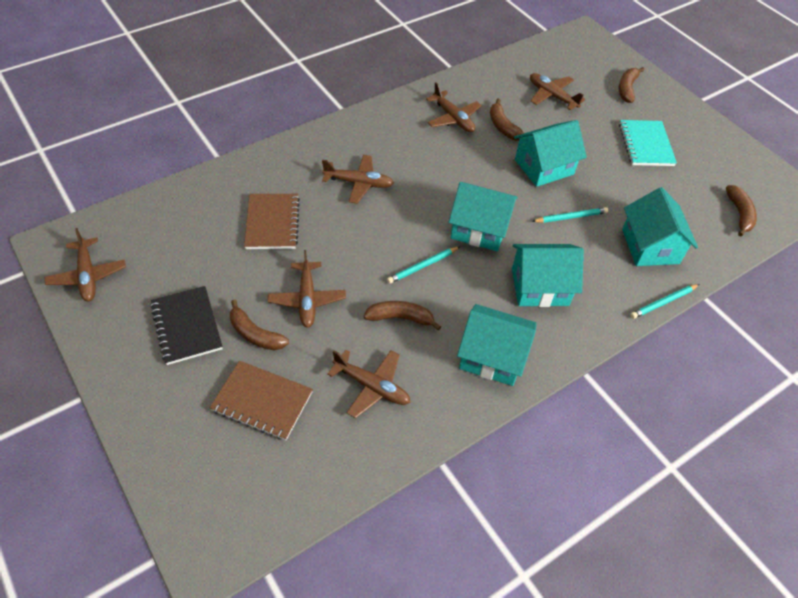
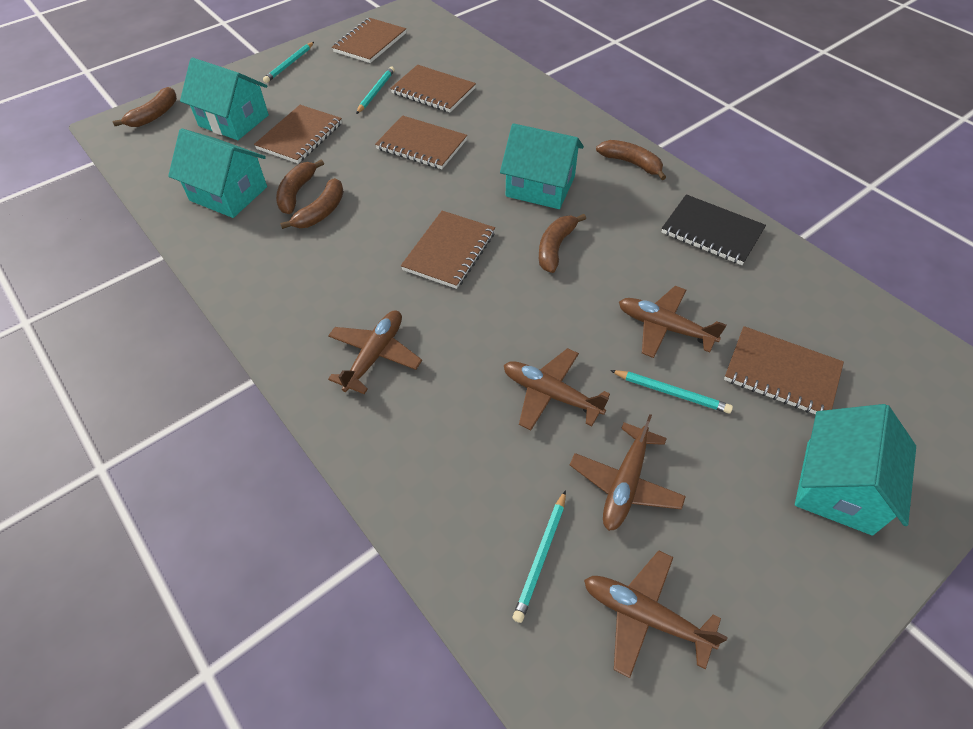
brown notebook: [210,361,313,440] [244,194,300,249] = 2 -> [254,105,342,164] [332,18,406,63] [375,115,467,169] [390,65,476,112] [401,211,495,289] [724,326,844,414] = 6
brown plane: [45,228,126,301] [268,250,346,328] [322,155,394,204] [327,350,411,418] [426,82,482,132] [530,73,586,110] = 6 -> [328,310,422,394] [504,348,610,431] [570,414,686,531] [584,550,728,678] [619,286,727,358] = 5
turquoise house: [449,182,518,251] [457,304,537,386] [512,244,584,307] [514,120,587,187] [622,187,698,266] = 5 -> [168,129,267,218] [180,58,269,140] [500,123,584,209] [795,404,916,535] = 4
turquoise notebook: [619,120,677,166] = 1 -> none = 0
turquoise pencil: [387,247,459,284] [532,207,608,223] [630,284,699,319] = 3 -> [263,42,314,83] [356,66,395,114] [513,490,566,623] [610,370,733,414] = 4

